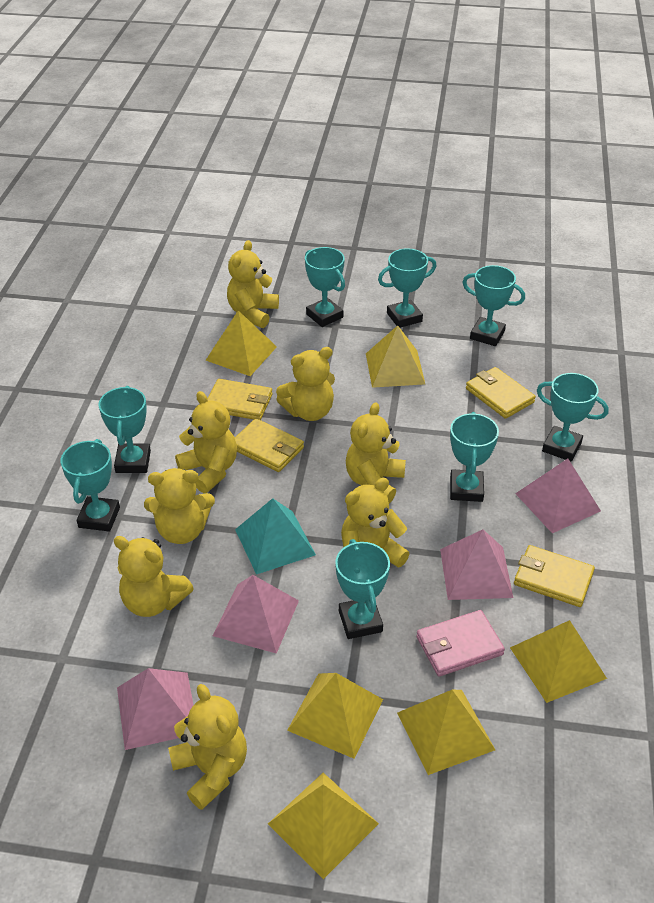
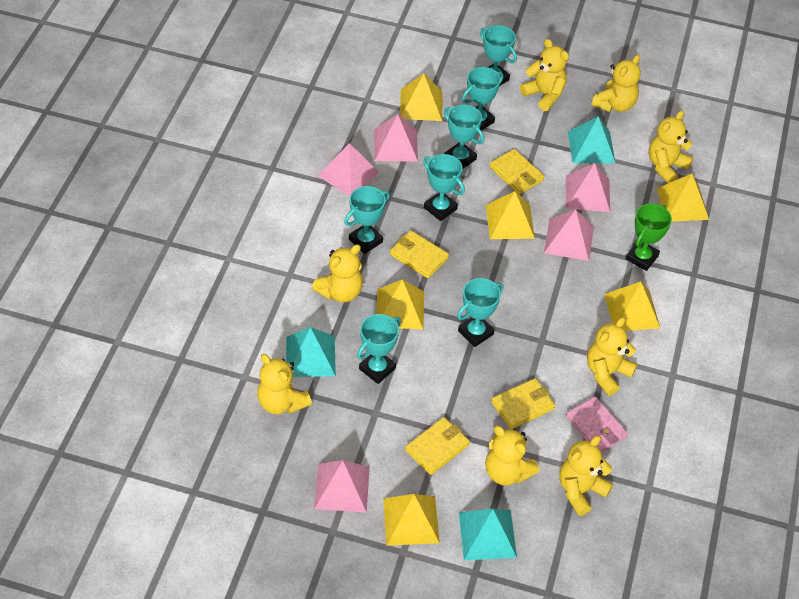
green trophy: none = 0 -> [626,204,672,271] = 1
pink pyramid: [117,668,193,750] [213,575,299,654] [440,530,513,600] [515,459,601,533] = 4 -> [314,460,370,512] [318,143,379,197] [374,114,418,162] [544,210,594,261] [566,163,610,212] = 5
turquoise pyramid: [235,498,316,574] = 1 -> [286,327,336,377] [459,509,517,560] [568,116,615,163] = 3
turquoise trophy: [61,439,120,532] [98,386,151,473] [305,247,345,327] [335,539,390,639] [378,248,436,328] [450,412,499,502] [462,265,525,346] [537,373,609,462] = 8 -> [344,186,390,254] [357,314,401,384] [423,154,465,221] [444,105,484,169] [457,278,504,347] [462,67,503,130] [480,25,517,85] = 7

